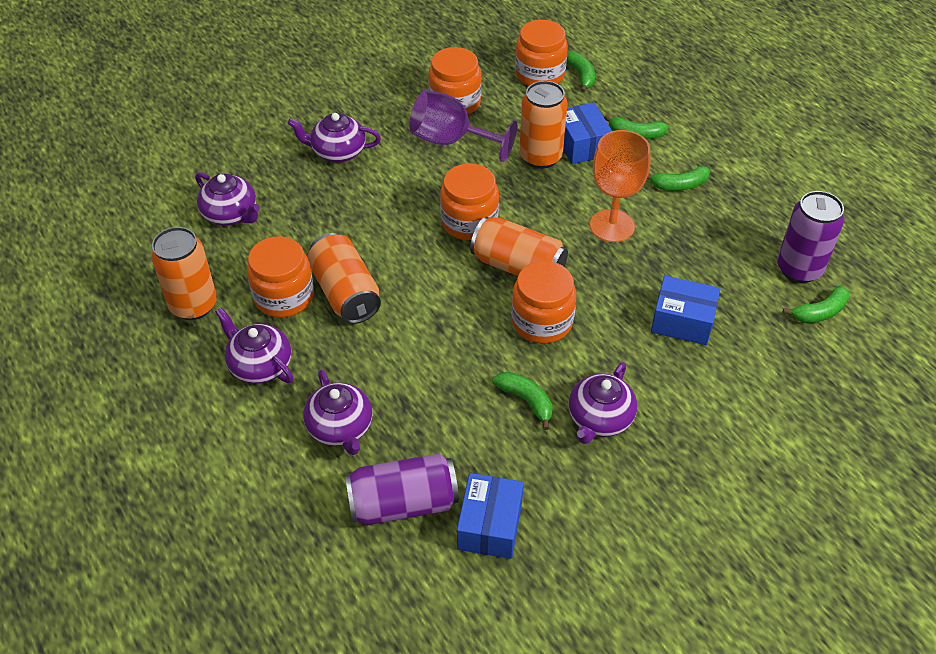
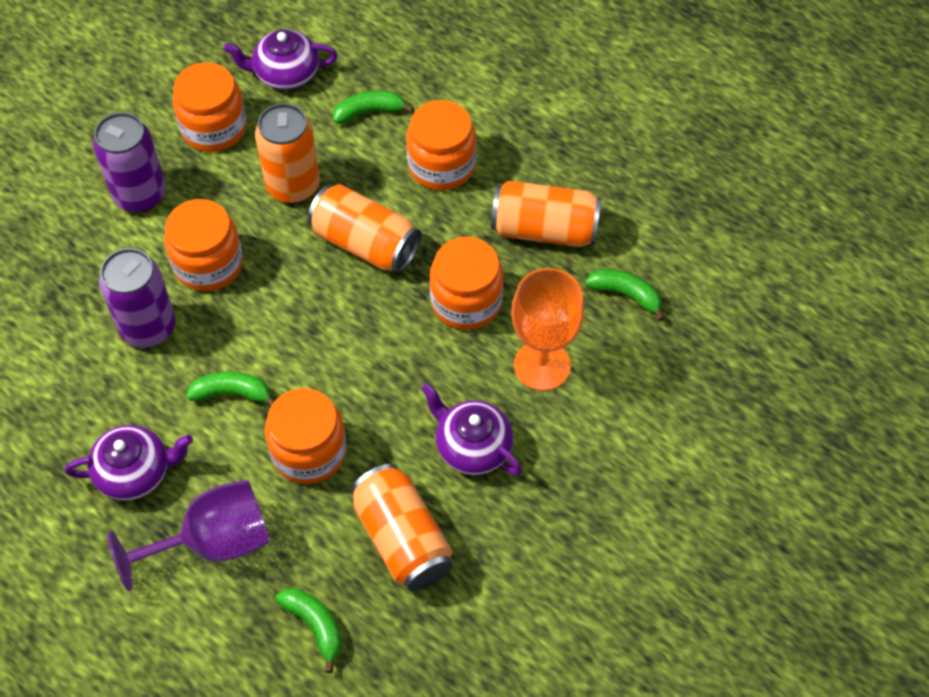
blue box: [457,473,524,559] [563,102,612,164] [651,276,720,345] = 3 -> none = 0
green banana: [493,372,553,430] [567,51,595,93] [604,115,668,139] [647,166,710,191] [783,285,849,323] = 5 -> [186,372,275,407] [276,588,342,673] [333,90,414,124] [585,269,664,321] = 4
purple teapot: [195,172,260,226] [215,307,294,384] [287,113,381,163] [303,370,372,455] [569,362,637,444] = 5 -> [65,425,193,501] [224,29,338,90] [421,383,522,475] = 3

